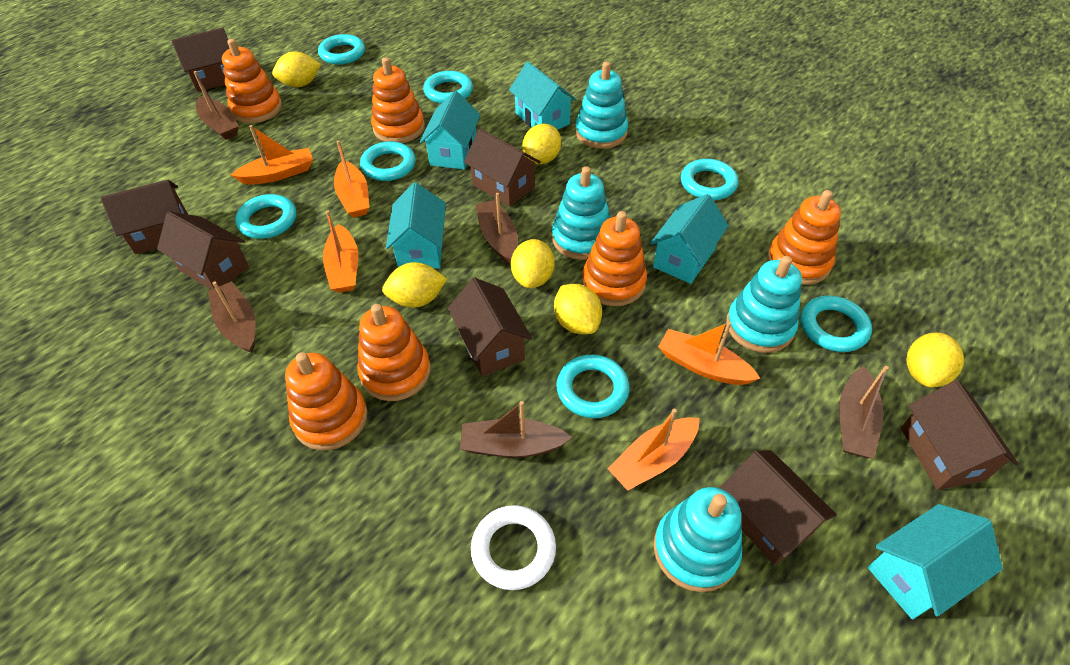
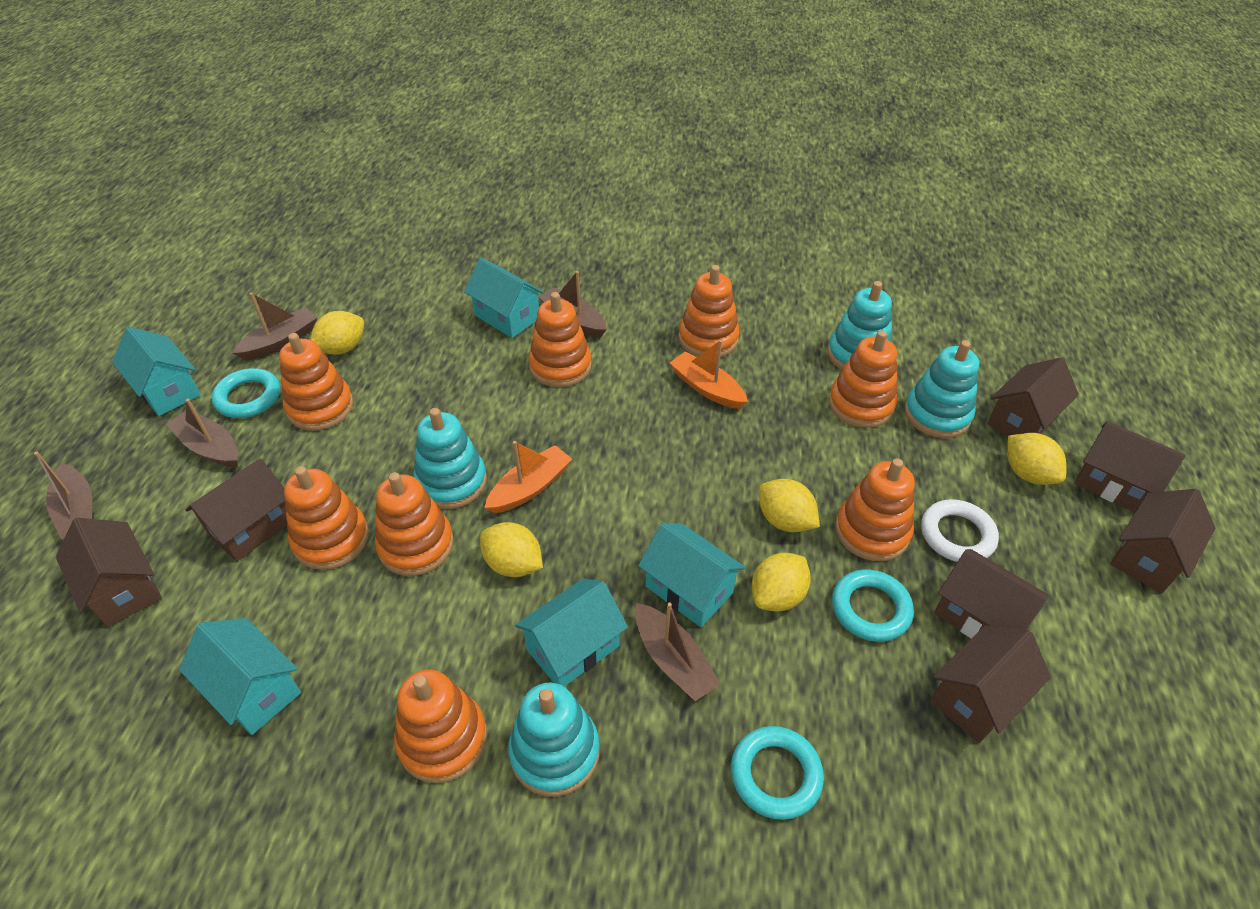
orange boat: [231,125,313,185] [323,210,358,293] [334,141,369,218] [608,409,700,491] [658,322,761,385] = 5 -> [484,441,572,513] [670,340,748,409] = 2
orange stacking toy: [222,39,282,123] [285,352,368,450] [357,304,431,401] [371,57,425,143] [582,211,647,306] [767,190,841,285] = 6 -> [279,333,353,431] [284,466,369,570] [375,472,454,576] [394,670,487,783] [529,292,592,387] [678,265,740,357] [829,330,897,428] [835,458,915,561] = 8
turquoise ring: [235,194,296,239] [318,34,365,65] [360,141,416,181] [423,71,473,104] [556,355,629,418] [681,159,739,200] [801,296,872,352] = 7 -> [212,368,280,418] [731,726,824,820] [832,569,914,642] = 3
yellow lemon: [272,51,321,87] [382,262,447,308] [511,239,555,288] [522,123,561,164] [554,284,602,334] [906,333,964,388] = 6 -> [310,311,364,355] [480,522,543,577] [752,553,811,612] [759,479,820,532] [1007,433,1066,485] = 5

